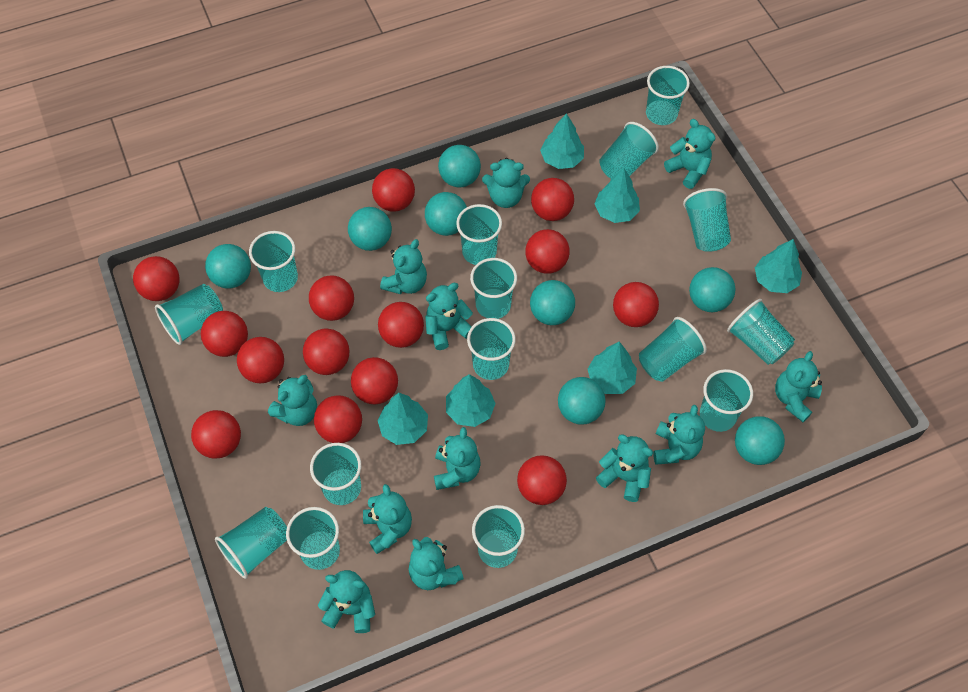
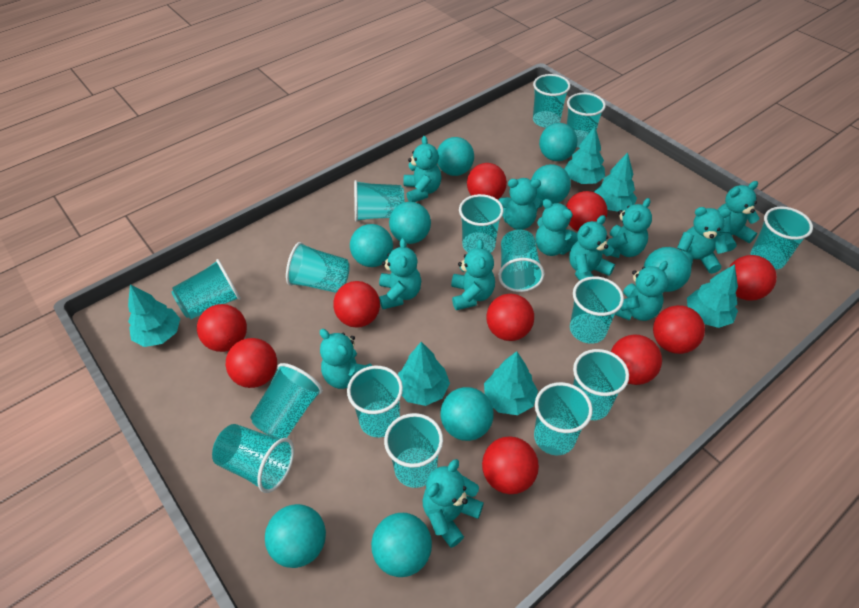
red ball: [133,256,180,301] [191,410,241,459] [201,311,248,357] [237,337,284,383] [303,329,350,375] [309,275,354,321] [314,395,362,443] [351,357,398,404] [372,168,415,212] [378,302,424,348] [517,455,567,505] [525,229,570,274] [531,178,574,221] [613,282,659,327] = 14 -> [197,304,247,352] [226,338,277,388] [333,281,380,328] [467,163,507,200] [482,436,539,494] [486,294,534,341] [566,191,608,231] [611,335,662,385] [653,305,705,354] [729,255,777,300] = 10
turquoise ball: [205,244,251,289] [348,207,392,251] [425,192,467,236] [438,145,481,187] [530,280,575,325] [558,377,605,425] [689,267,735,312] [735,416,785,465] = 8 -> [265,504,326,568] [350,224,393,267] [371,513,432,577] [389,202,431,244] [437,137,474,176] [440,387,494,441] [531,164,571,204] [539,123,577,161] [644,247,691,292] = 9

